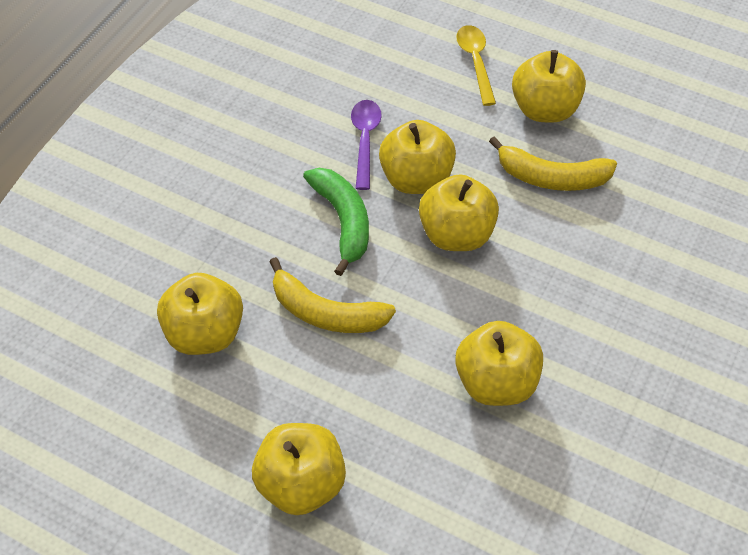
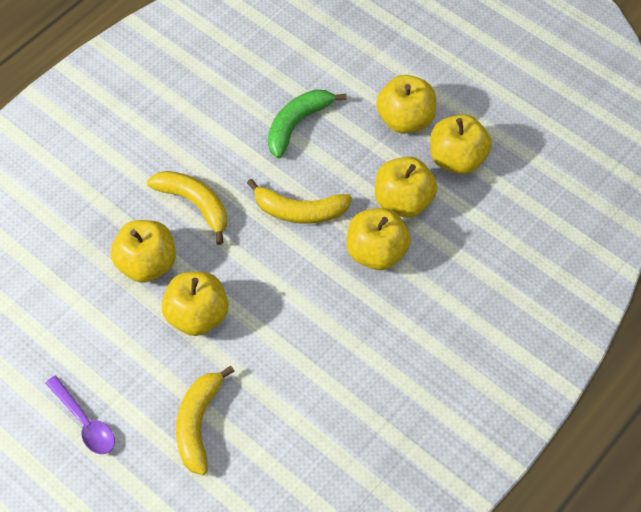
yellow banana: [269,257,396,333] [489,136,617,191] = 2 -> [147,171,227,245] [176,366,234,475] [247,179,352,224] = 3
yellow spoon: [456,25,496,106] = 1 -> none = 0

